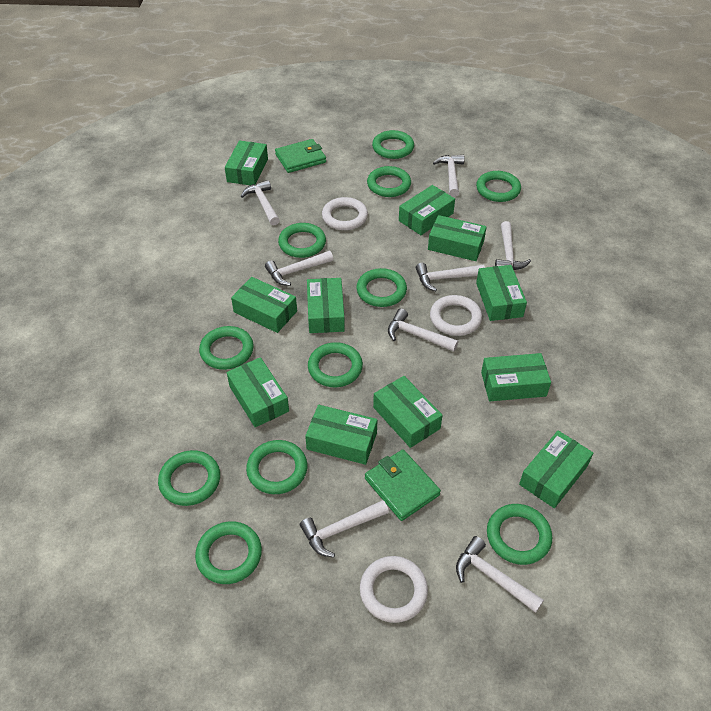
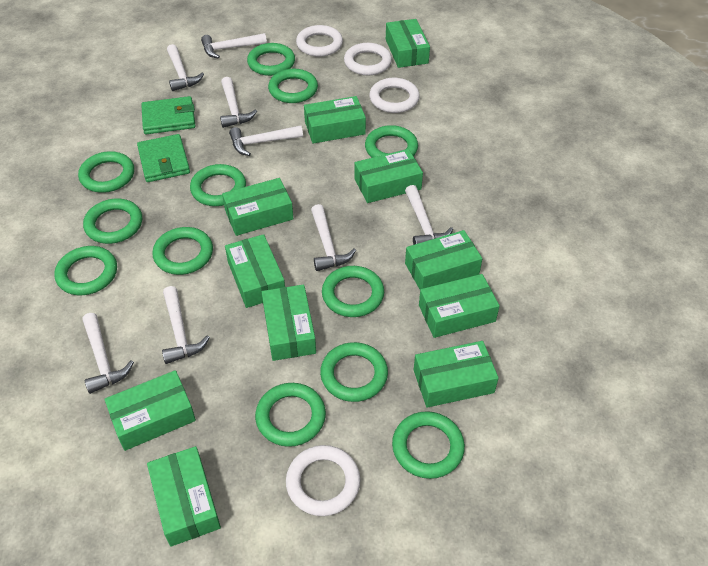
green ring: [158,450,220,506] [195,521,262,584] [199,326,254,370] [246,440,307,494] [278,223,326,258] [308,342,363,387] [356,268,407,307] [367,166,411,197] [372,130,414,159] [476,171,521,202] [487,504,552,565] = 11 -> [54,246,117,295] [78,151,134,193] [83,199,142,244] [152,227,213,275] [190,164,246,206] [247,43,295,76] [255,383,326,447] [268,69,318,103] [320,342,388,402] [322,266,384,317] [365,125,418,158] [392,411,465,479] = 12
white ring: [322,197,368,230] [360,556,428,623] [430,295,482,336] = 3 -> [286,445,360,516] [296,25,343,57] [344,43,392,75] [369,78,420,113] = 4

